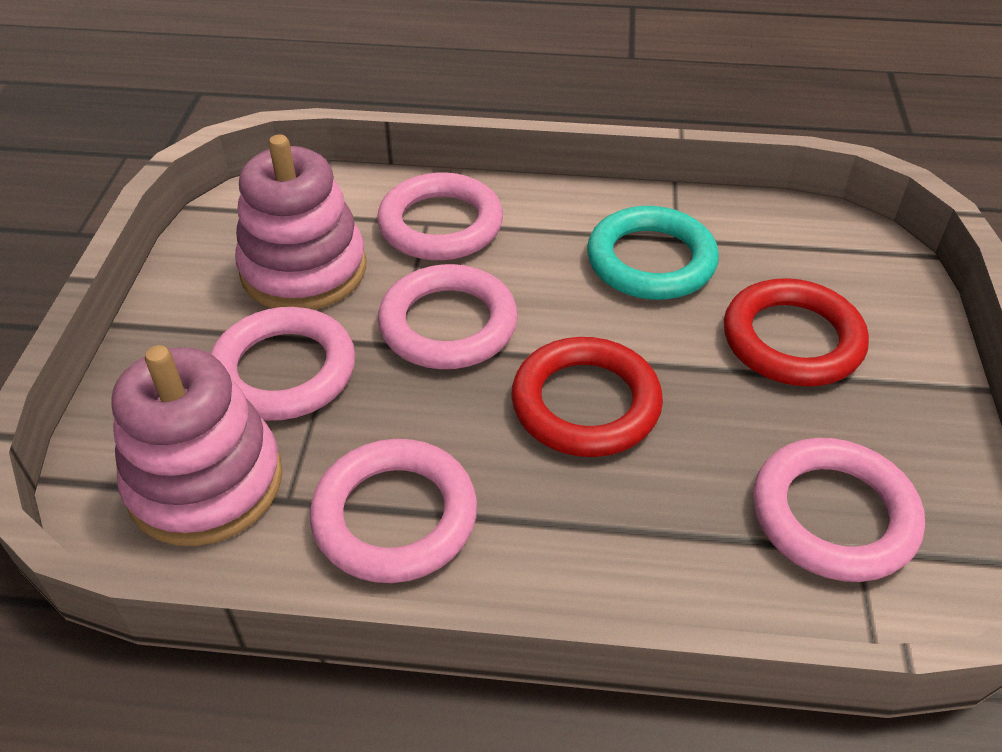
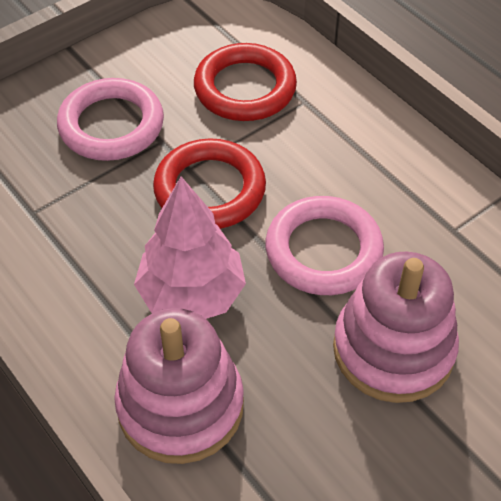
pink ring: [210,307,355,421] [310,439,477,583] [377,172,503,261] [378,264,518,369] [753,438,925,582] = 5 -> [57,78,164,161] [266,196,384,295] = 2
pink tree: none = 0 -> [134,177,246,319] = 1
turquoise ring: [587,206,719,300] = 1 -> none = 0

